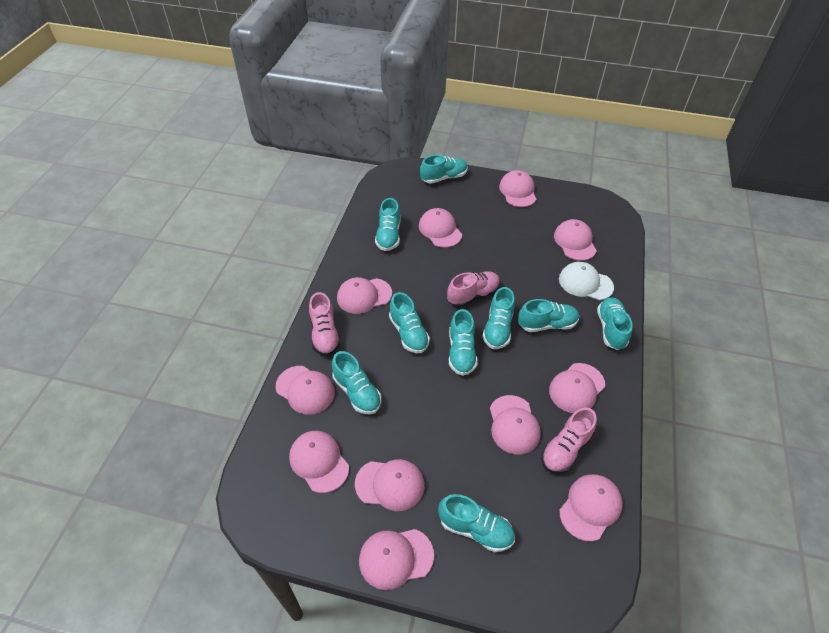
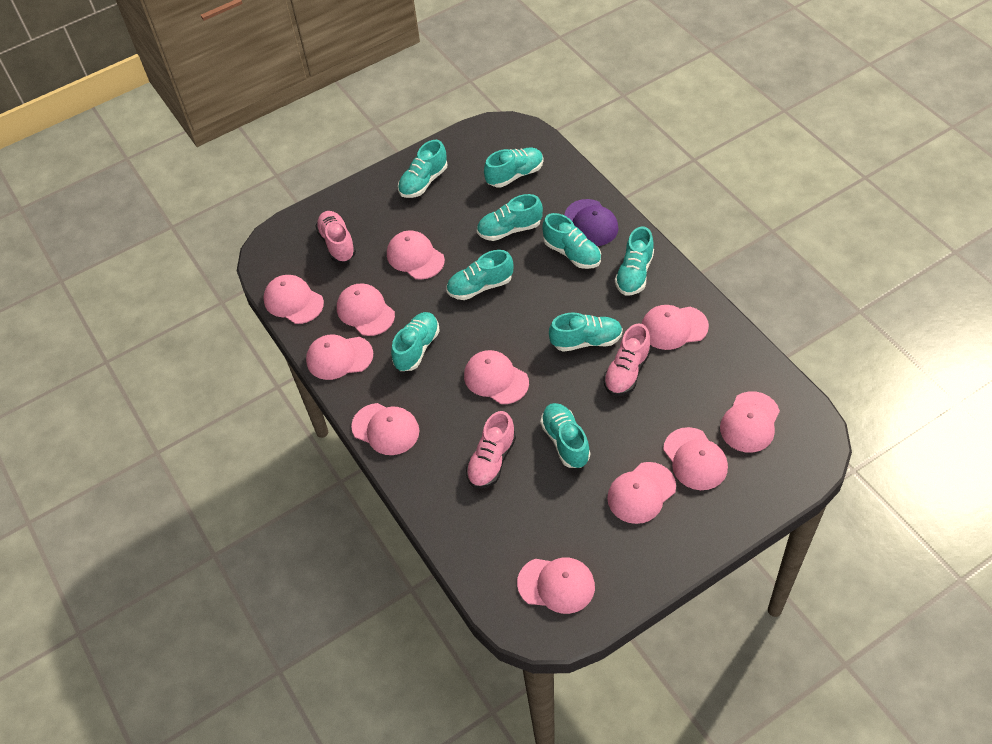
purple cap: none = 0 -> [564,199,618,246] = 1
white cap: [559,262,614,300] = 1 -> none = 0

